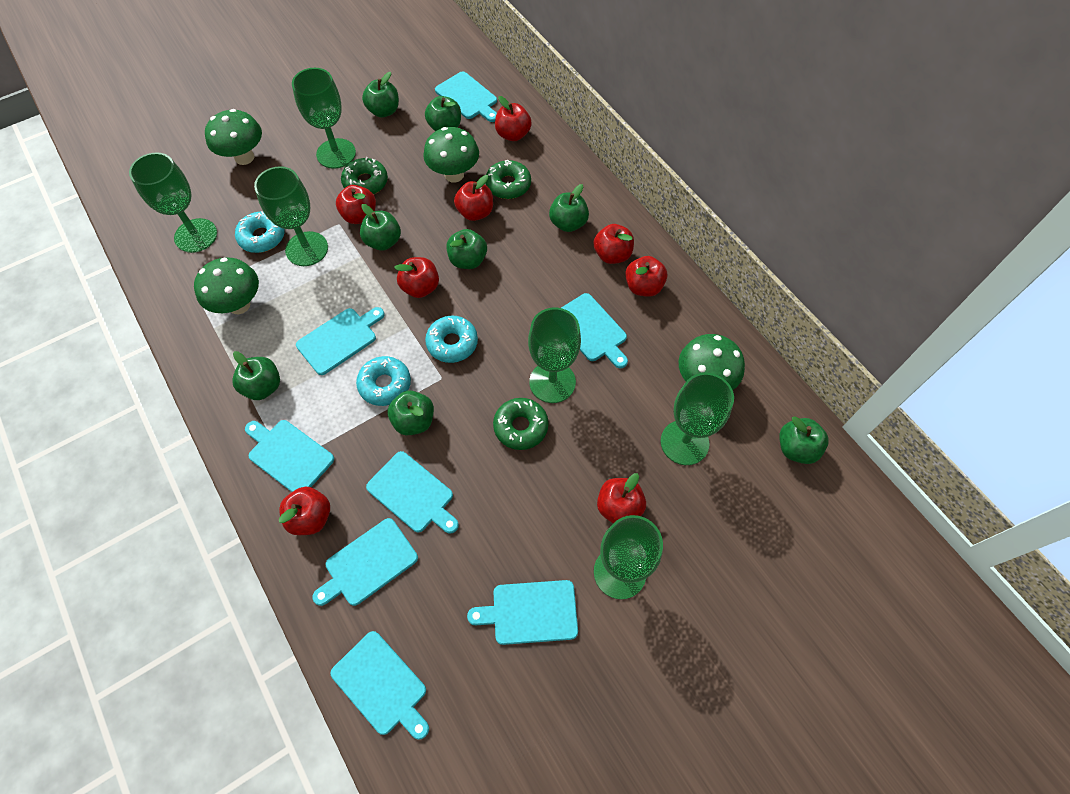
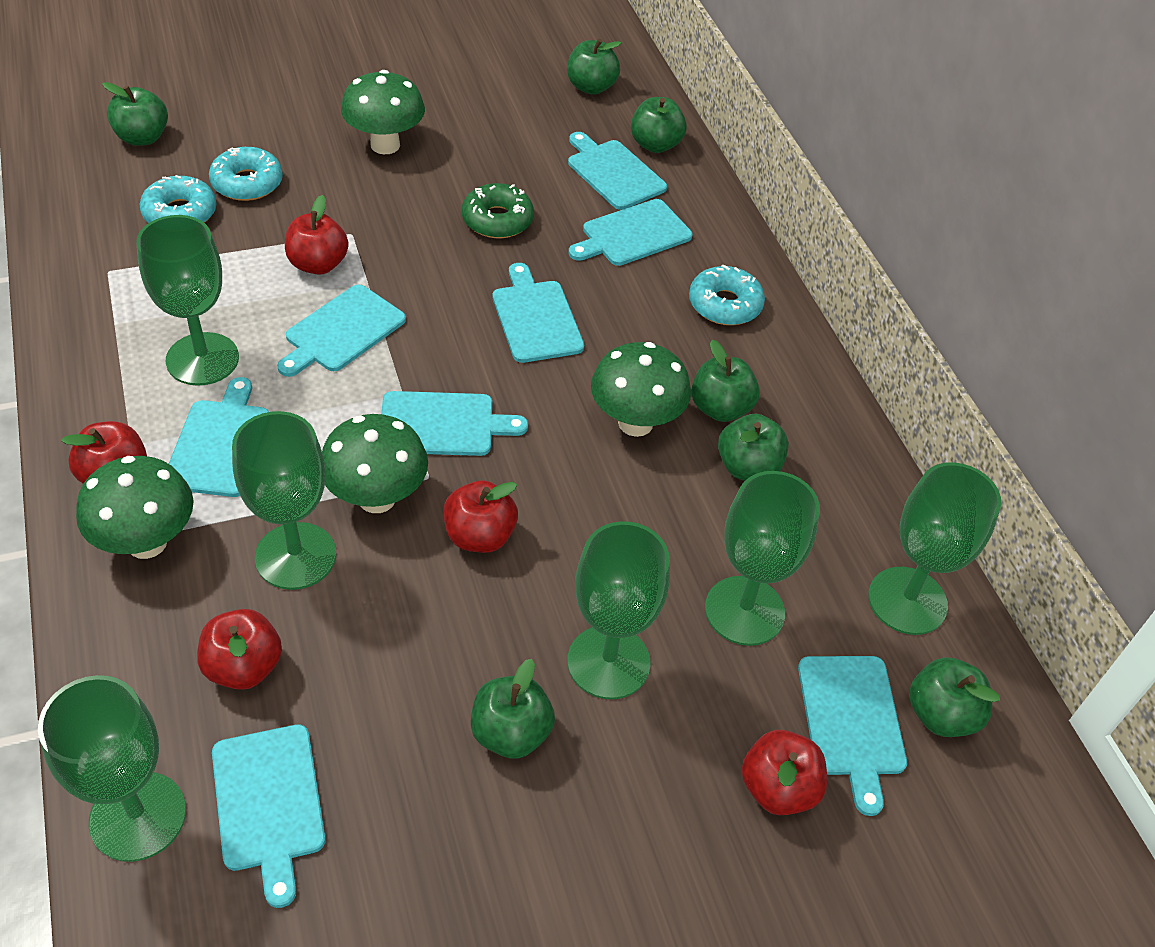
green apple: [232,351,280,400] [360,204,401,251] [362,72,399,117] [388,390,434,435] [425,96,461,131] [446,229,487,269] [549,184,589,232] [779,416,829,464] = 8 -> [102,82,168,146] [471,659,555,759] [567,39,621,95] [631,97,687,153] [691,340,760,422] [718,414,789,481] [909,657,1000,737] = 7
green donut: [341,157,388,194] [486,160,531,199] [493,398,549,450] = 3 -> [462,183,534,238] = 1
red apple: [279,486,330,535] [336,185,376,224] [394,257,439,298] [454,175,493,221] [495,96,532,141] [594,224,634,264] [597,473,646,523] [625,256,667,297] = 8 -> [61,421,147,483] [197,609,282,690] [285,195,348,275] [443,480,518,553] [741,730,827,815] = 5

